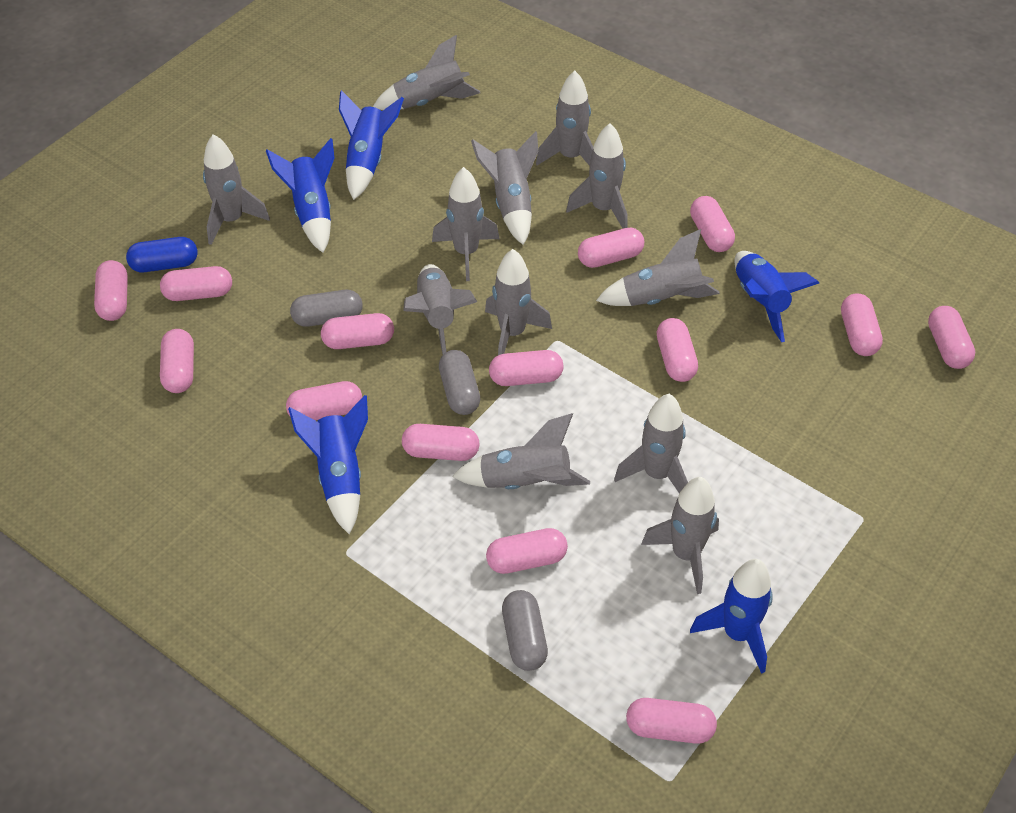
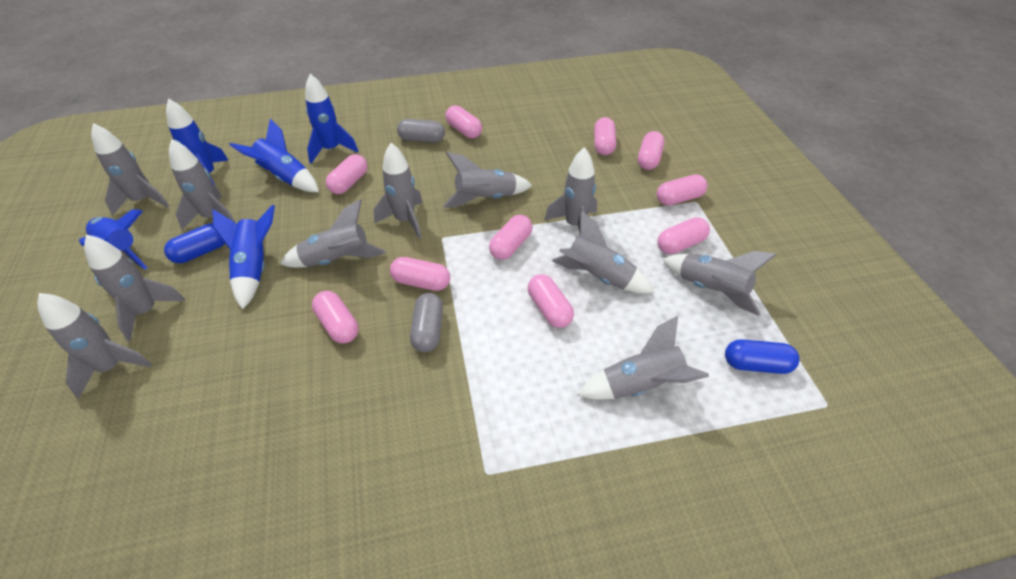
blue capsule: [126,237,198,272] = 1 -> [164,223,225,263] [725,339,800,374] = 2
grey capsule: [290,290,363,327] [439,350,480,415] [502,590,548,671] = 3 -> [397,119,445,143] [410,293,443,352] = 2
grey rocket: [203,134,270,245] [373,35,480,110] [403,264,477,355] [432,167,499,281] [452,413,590,489] [471,131,538,245] [485,249,552,355] [536,71,593,166] [566,123,628,228] [596,229,720,306] [614,394,688,493] [641,477,719,594] = 12 -> [37,293,152,399] [84,235,185,341] [91,123,169,216] [169,139,236,229] [280,199,386,268] [374,143,423,239] [443,152,532,207] [545,147,597,233] [552,211,655,294] [578,316,709,400] [662,251,776,316] = 11
pink capsule: [94,260,128,321] [160,266,232,301] [160,329,194,393] [286,381,362,420] [321,313,394,349] [402,424,479,461] [486,528,568,574] [489,350,563,386] [578,227,644,268] [626,698,717,744] [657,318,698,382] [690,196,735,252] [841,293,883,356] [928,306,975,369] = 14 -> [312,291,359,343] [326,154,368,194] [390,257,450,291] [445,105,482,138] [489,215,532,260] [528,274,574,328] [594,117,616,155] [638,131,665,170] [657,174,708,206] [657,217,710,254] = 10

